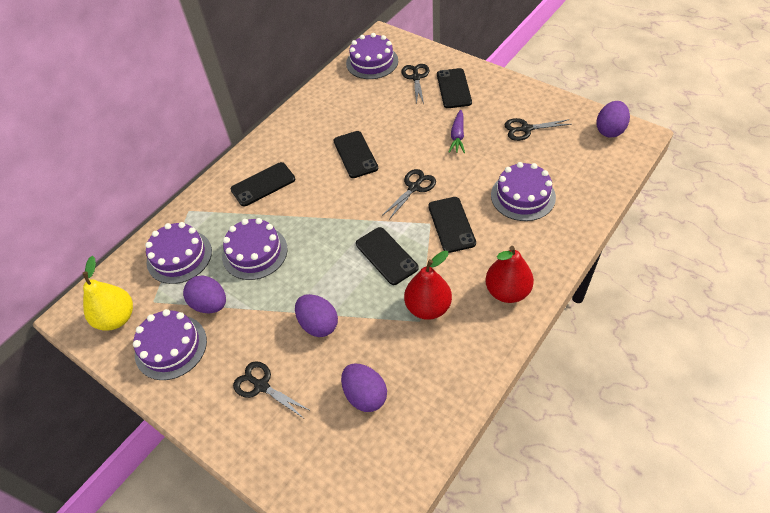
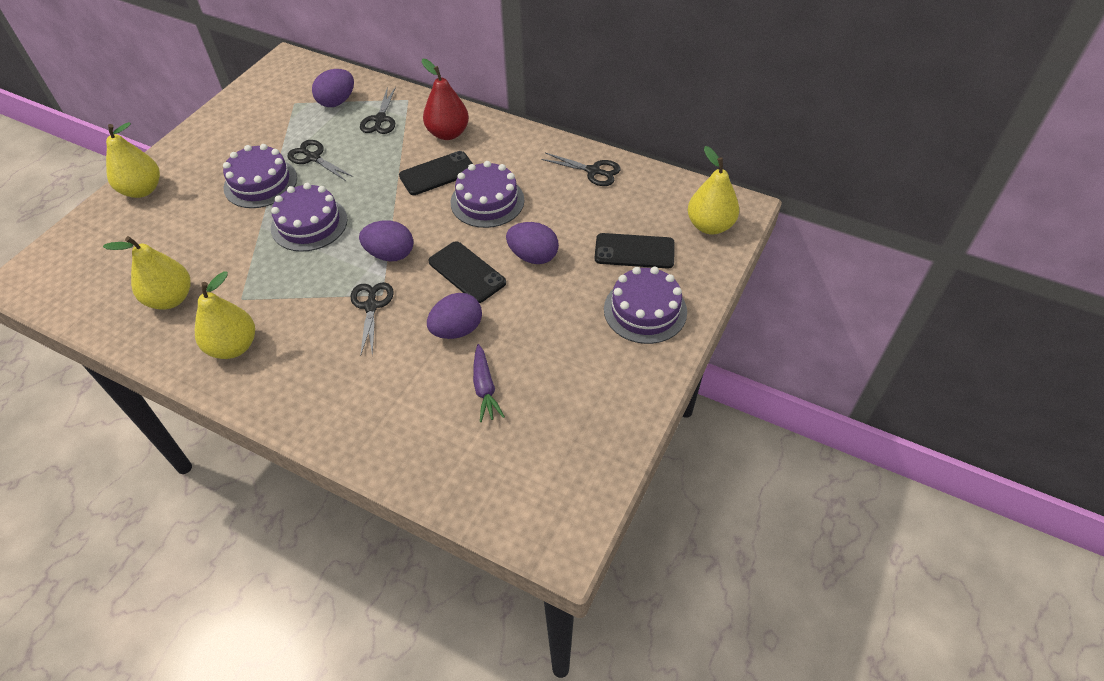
black phone: [231,162,295,207] [334,131,378,178] [356,227,419,285] [428,197,476,253] [437,68,472,108] = 5 -> [399,151,473,195] [429,241,506,303] [595,233,675,269] = 3
purple cake: [133,309,207,380] [145,222,212,284] [222,218,288,280] [346,33,398,79] [491,162,556,221] = 5 -> [223,144,297,208] [271,183,348,252] [451,161,524,228] [604,267,687,344] = 4
red pear: [404,250,452,320] [485,246,534,303] = 2 -> [422,59,469,140] = 1
yellow pear: [83,256,133,331] = 1 -> [103,236,190,309] [106,122,160,198] [195,271,255,359] [688,146,739,235] = 4

